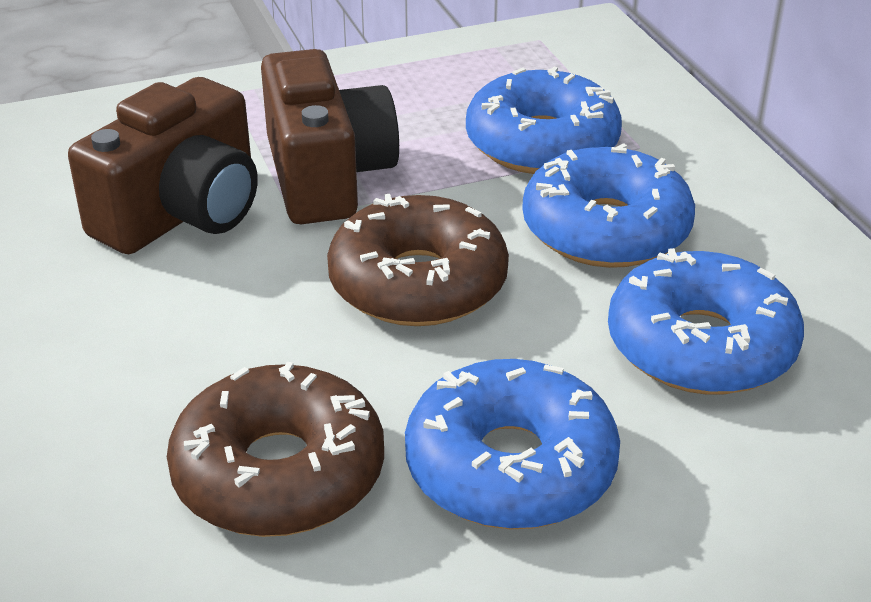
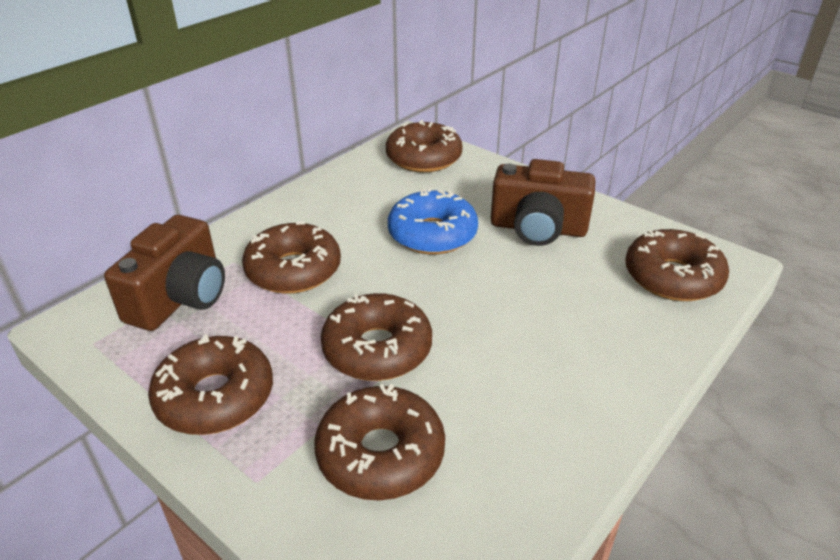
blue donut: [405,359,620,529] [466,67,622,174] [522,143,695,268] [608,248,804,395] = 4 -> [388,188,478,254] = 1
brown donut: [167,362,384,537] [327,194,509,326] = 2 -> [148,335,273,435] [242,222,341,294] [314,384,445,500] [321,293,432,381] [386,120,463,172] [626,229,729,301] = 6

